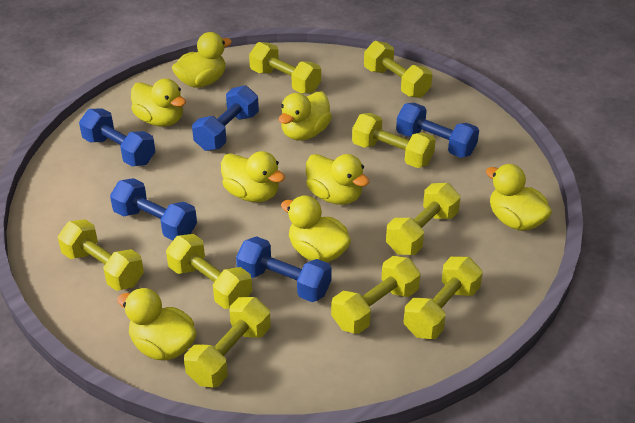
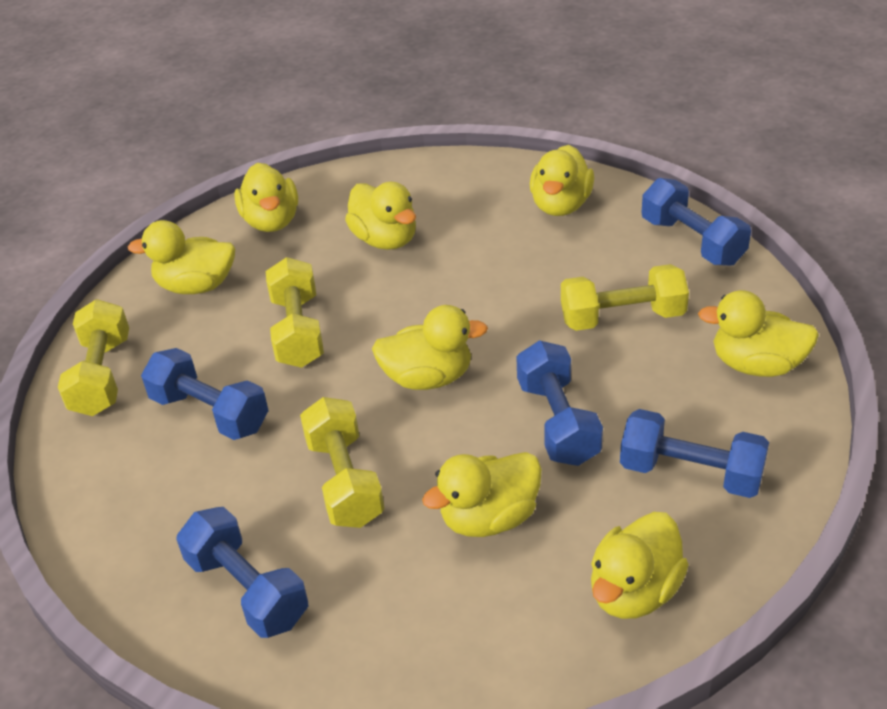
yellow dumbbell: [58,219,144,291] [166,234,252,309] [184,297,271,388] [249,42,321,93] [331,256,421,334] [352,113,436,168] [364,41,432,98] [386,183,461,255] [404,257,483,339] = 9 -> [58,299,129,416] [266,257,324,368] [300,397,385,528] [561,264,689,331] = 4

